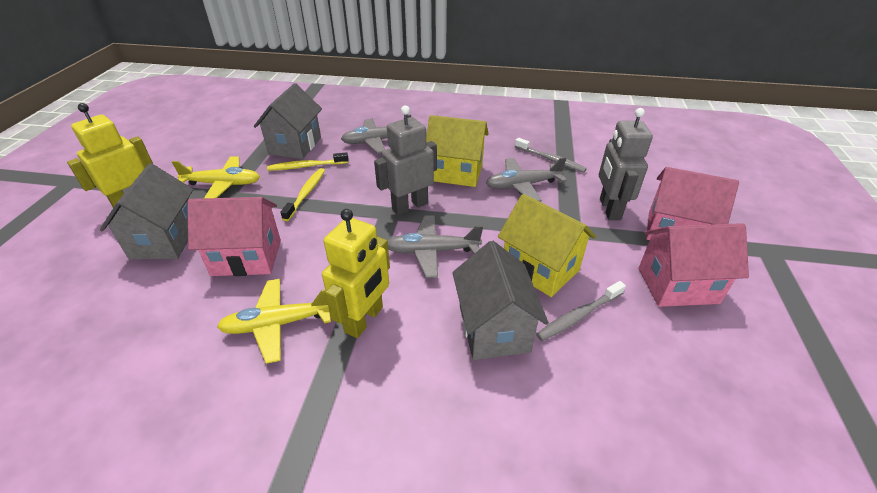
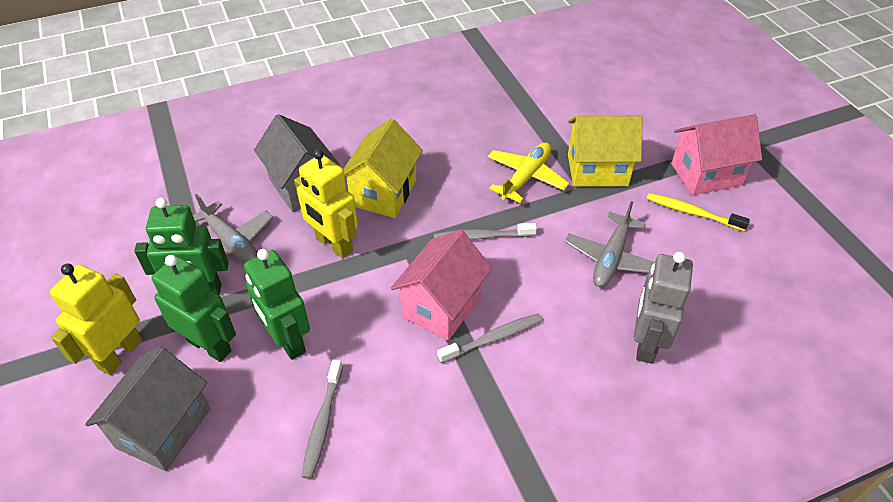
green robot: none = 0 -> [134,198,229,296] [152,255,236,362] [244,249,310,360] = 3
grey house: [100,163,194,259] [254,83,322,159] [452,241,549,360] = 3 -> [85,346,210,471] [254,114,339,212] = 2
grey plane: [341,115,411,153] [388,215,483,278] [486,157,567,202] = 3 -> [193,194,273,263] [565,201,655,287] = 2
grey robot: [374,105,437,215] [599,108,653,220] = 2 -> [634,252,693,364] = 1
grey toothbrush: [515,138,587,173] [536,281,626,341] = 2 -> [301,360,343,479] [434,223,537,240] [437,314,542,363] = 3
pink house: [187,197,281,276] [639,223,749,307] [646,167,739,240] = 3 -> [390,229,492,341] [671,114,762,195] = 2
yellow plane: [172,157,260,198] [217,279,331,364] = 2 -> [488,142,569,203] = 1
yellow toothbrush: [267,152,349,171] [280,168,325,221] = 2 -> [646,193,750,231] = 1

